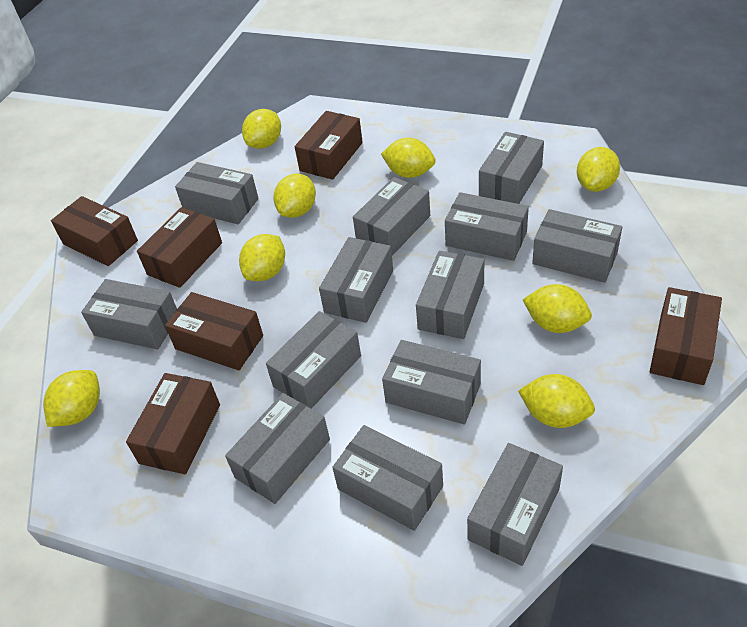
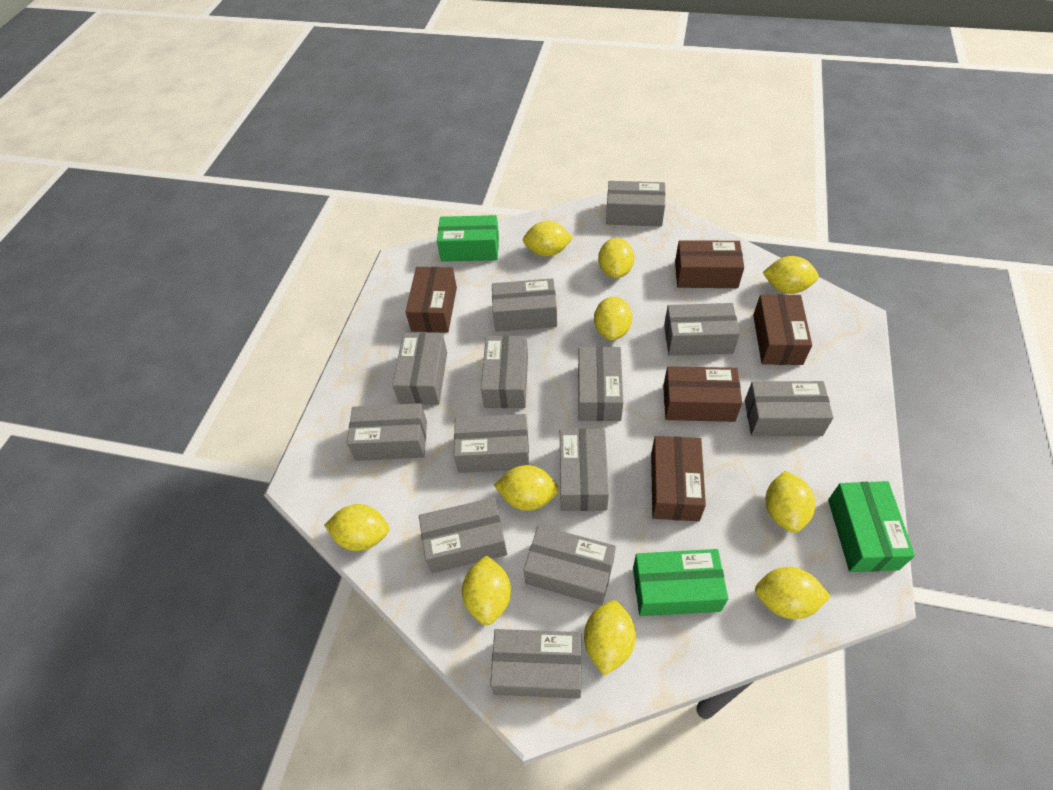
brown box: [51,196,138,266] [126,373,220,474] [137,207,222,288] [165,292,263,370] [295,111,363,180] [650,287,722,385] = 6 -> [405,267,457,333] [651,436,706,521] [663,366,742,422] [675,240,744,288] [753,294,812,365] = 5
green box: none = 0 -> [437,215,499,262] [633,549,729,616] [828,481,915,572] = 3
yellow lemon: [43,370,100,427] [239,234,285,281] [242,109,281,149] [274,174,316,218] [381,138,436,178] [518,374,595,428] [522,284,592,333] [577,147,620,192] = 8 -> [324,504,389,551] [462,555,511,626] [494,465,559,511] [523,221,573,257] [584,600,636,676] [594,297,633,340] [598,238,634,278] [755,567,831,619] [762,256,819,294] [765,471,815,533] = 10

